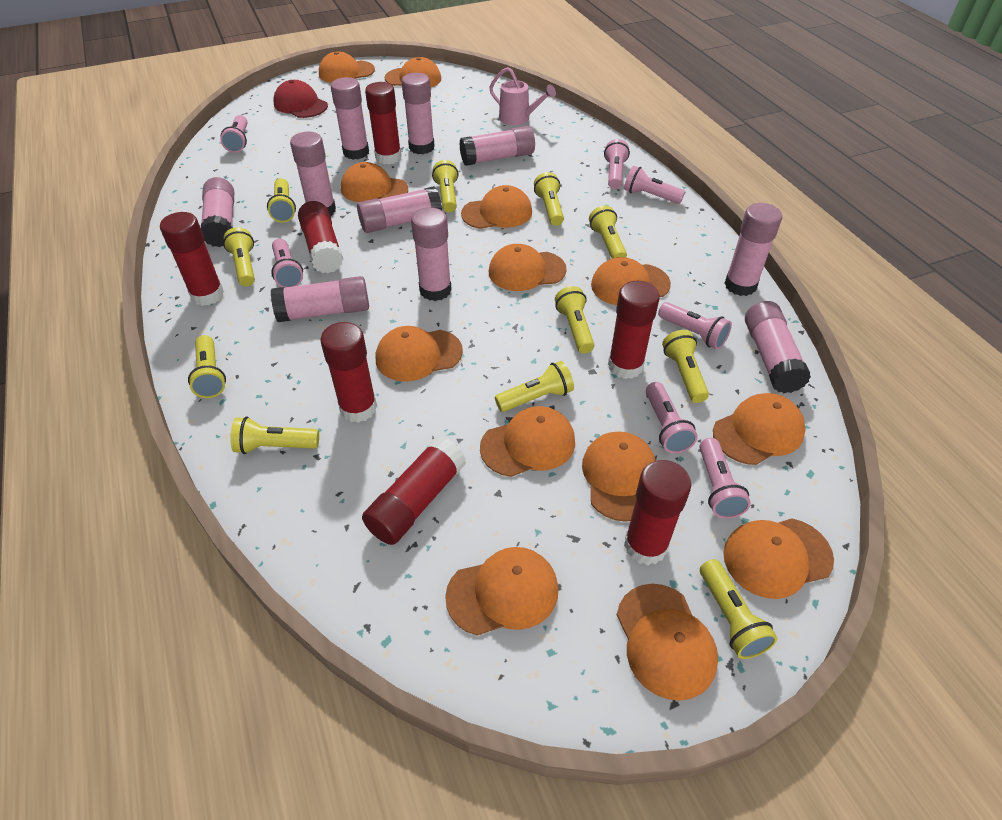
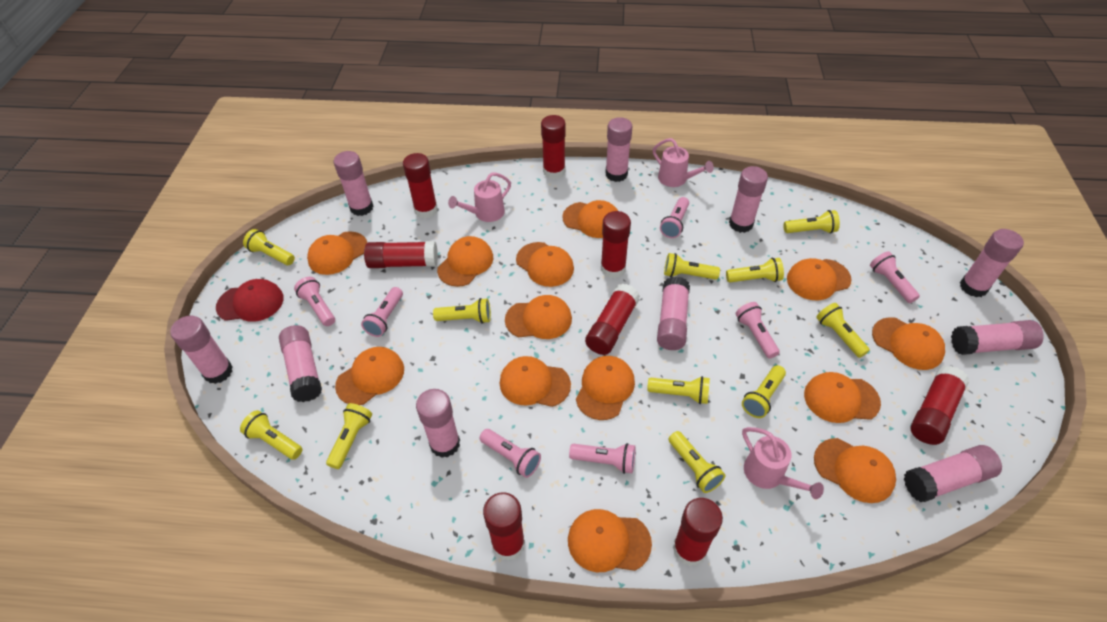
pink watering can: [489,67,556,125] = 1 -> [448,172,511,222] [653,138,714,187] [742,427,824,499] = 3
red glue stick: [160,212,224,306] [298,201,343,274] [320,322,377,423] [362,436,466,545] [365,82,402,164] [608,281,660,379] [624,460,691,565] = 7 -> [364,241,438,268] [403,153,438,218] [483,492,525,561] [541,115,566,179] [585,283,640,355] [601,211,631,278] [673,498,723,566] [910,366,969,445] = 8

